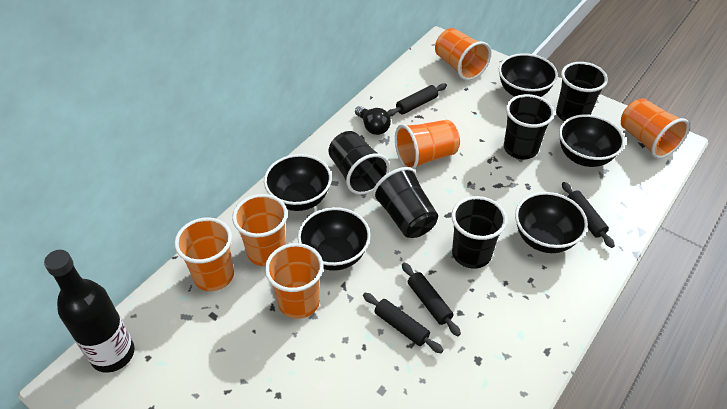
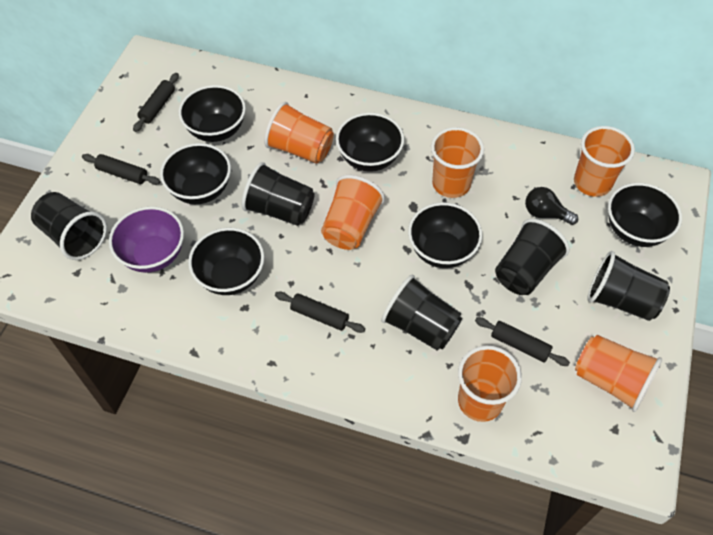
black bottle: [44,250,134,373] = 1 -> none = 0
black bowl: [264,154,332,211] [298,207,370,271] [499,53,558,97] [515,192,588,253] [559,114,625,167] = 5 -> [160,143,231,204] [179,85,246,142] [188,228,264,295] [336,113,404,172] [408,202,482,268] [608,183,682,247] = 6
purple bowl: none = 0 -> [109,206,184,273] = 1

